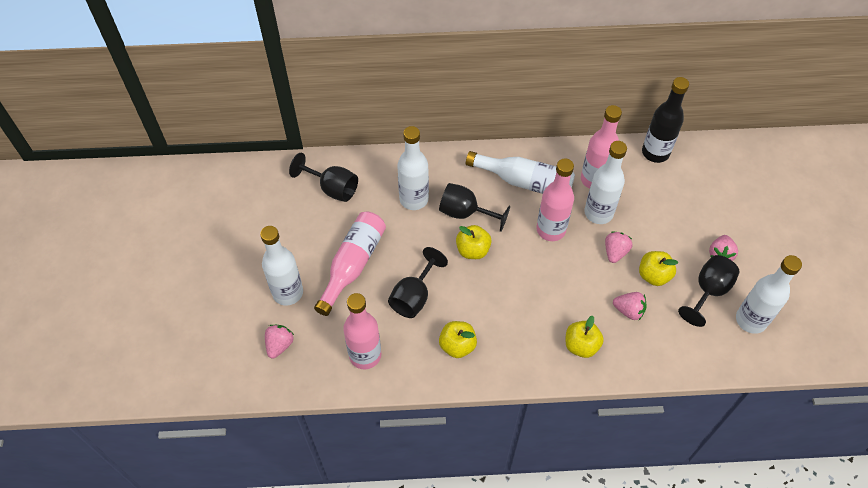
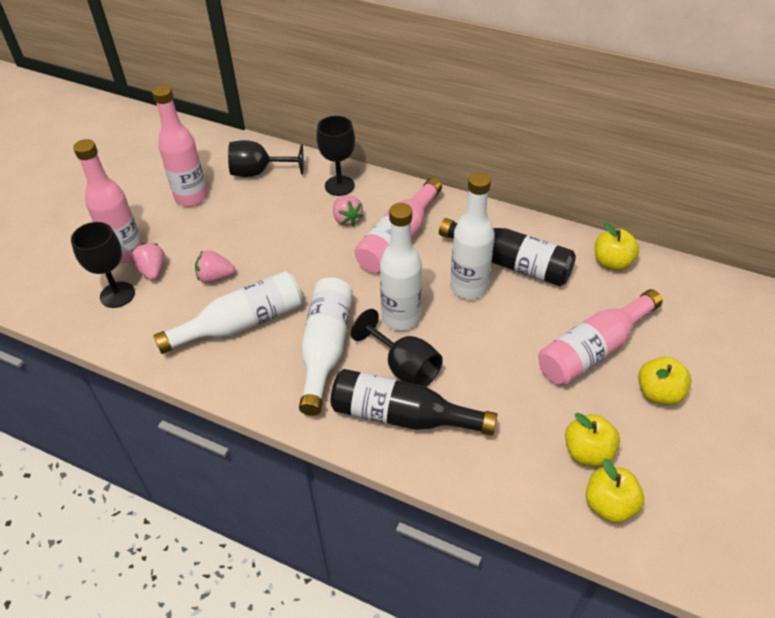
black bottle: [642,77,689,163] = 1 -> [331,369,497,436] [439,218,576,286] = 2
pink strawberry: [265,325,294,359] [605,231,632,263] [613,292,647,320] [709,235,738,261] = 4 -> [130,243,165,280] [195,250,235,283] [333,196,364,226] = 3
white bottle: [260,226,303,306] [397,126,429,210] [466,151,575,194] [584,141,627,224] [736,255,802,334] = 5 -> [153,271,302,354] [299,277,353,416] [380,203,422,331] [450,172,495,300] = 4

